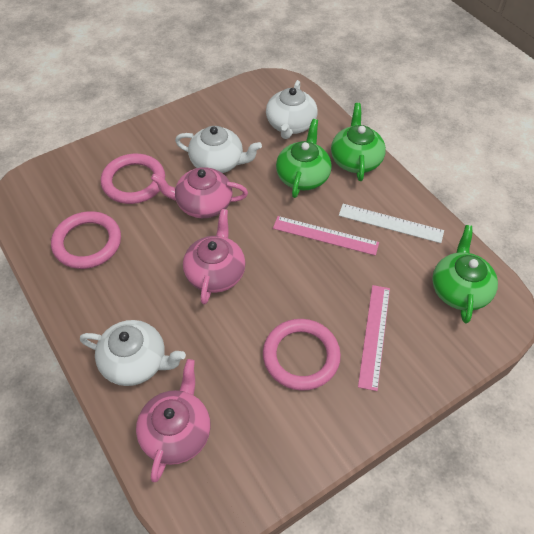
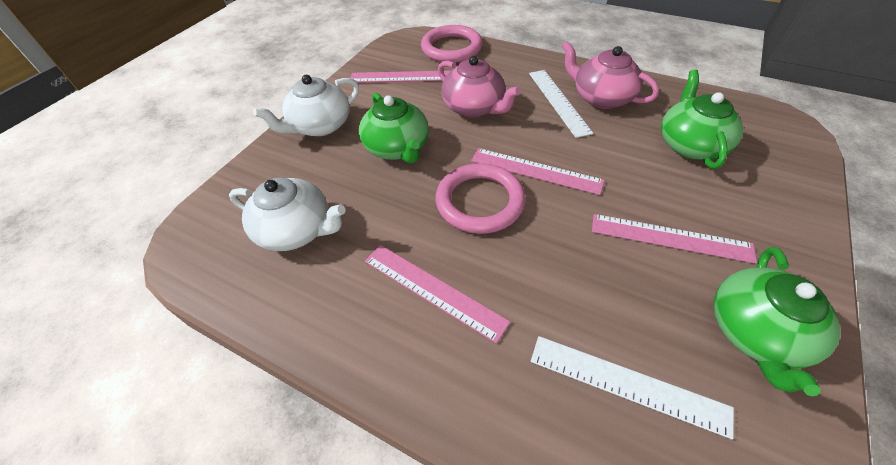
pink ring: [51,211,121,269] [101,154,165,204] [263,319,341,391] = 3 -> [421,25,483,63] [436,163,526,234] = 2
pink ruler: [273,216,379,256] [358,285,390,391] = 2 -> [351,71,450,83] [365,245,510,343] [471,148,604,195] [592,214,757,264] = 4
pink teapot: [136,359,211,482] [151,167,248,218] [183,209,246,305] = 3 -> [438,56,521,118] [562,41,659,109] = 2
white ruler: [339,204,444,243] = 1 -> [529,70,593,138] [531,336,734,440] = 2
white teapot: [80,320,186,386] [175,126,262,173] [266,80,318,139] = 3 -> [229,178,346,251] [253,75,359,136] = 2

